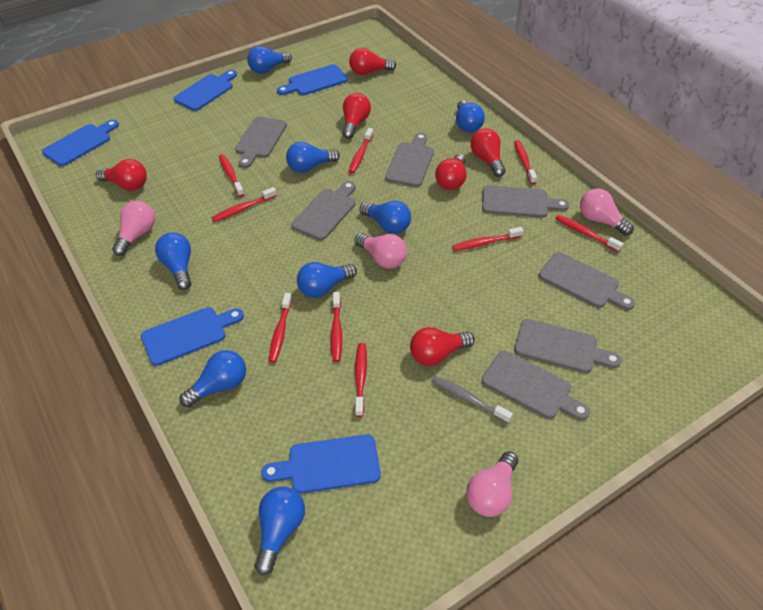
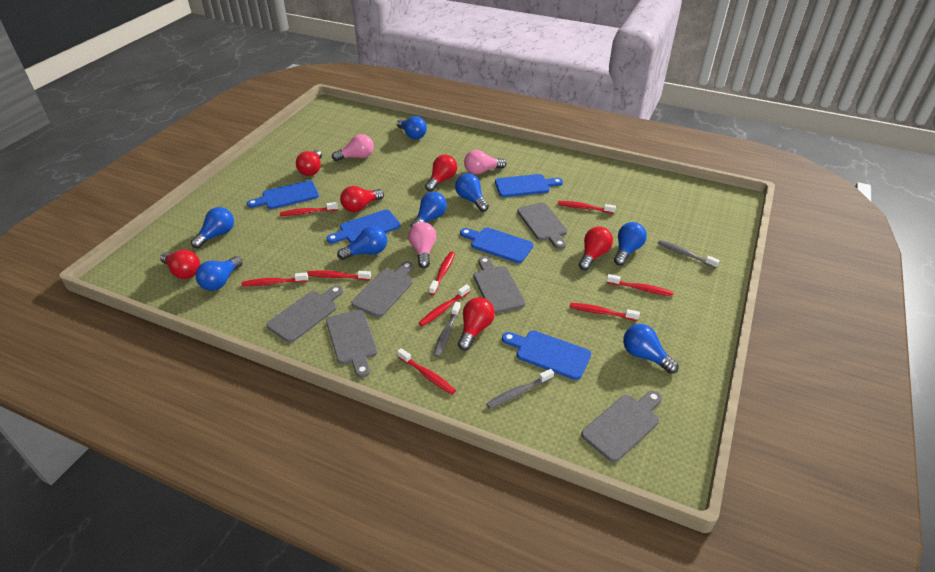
grey cutting board: [235,117,287,168] [291,181,356,240] [385,133,434,187] [482,185,569,218] [482,351,590,420] [514,319,622,373] [539,252,635,310] = 7 -> [267,285,343,343] [326,309,378,378] [352,261,414,317] [474,256,526,314] [517,202,567,249] [581,391,662,462] = 6
grey toothbrush: [431,376,513,423] = 1 -> [433,302,461,357] [486,369,554,409] [658,240,720,268] = 3
pink light bulb: [112,201,155,256] [354,233,407,269] [466,451,518,517] [580,188,634,236] = 4 -> [332,134,374,161] [408,222,436,268] [464,150,506,174] = 3

